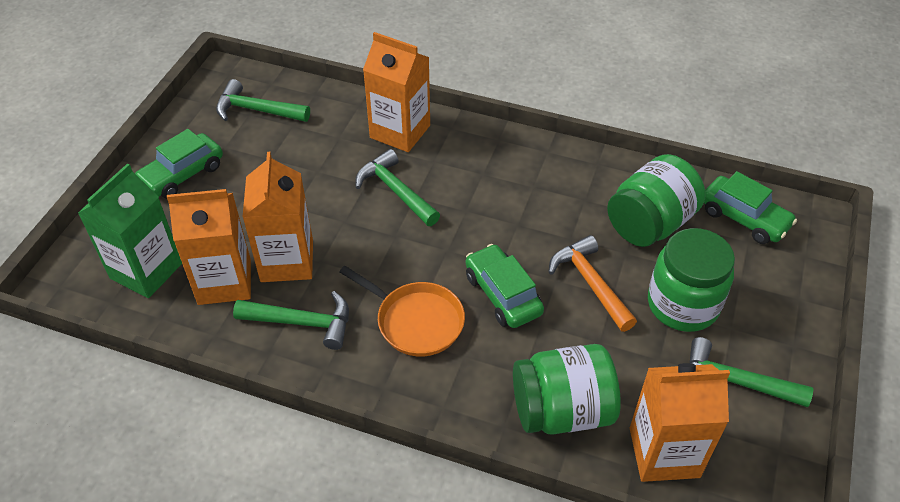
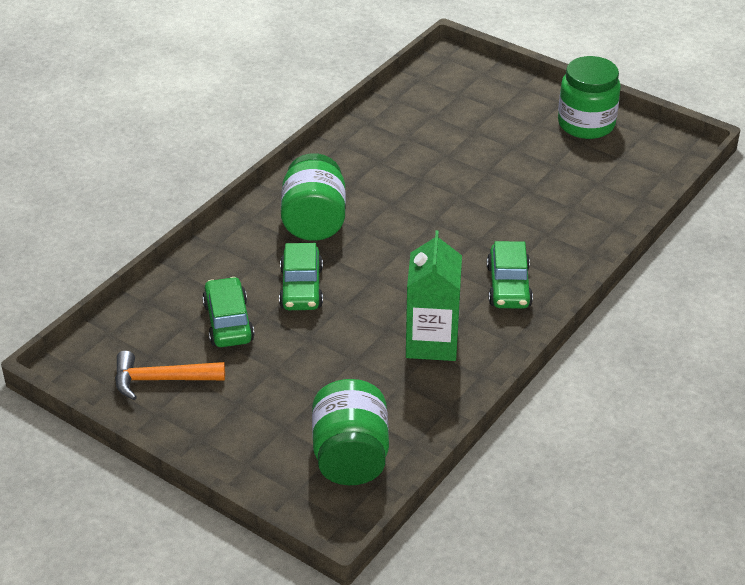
green hammer: [216,79,310,122] [233,291,349,350] [355,149,440,226] [690,337,813,407] = 4 -> none = 0
orange carton: [167,189,251,305] [243,152,313,282] [363,32,430,152] [630,363,730,482] = 4 -> none = 0
orange pan: [339,266,465,356] = 1 -> none = 0

